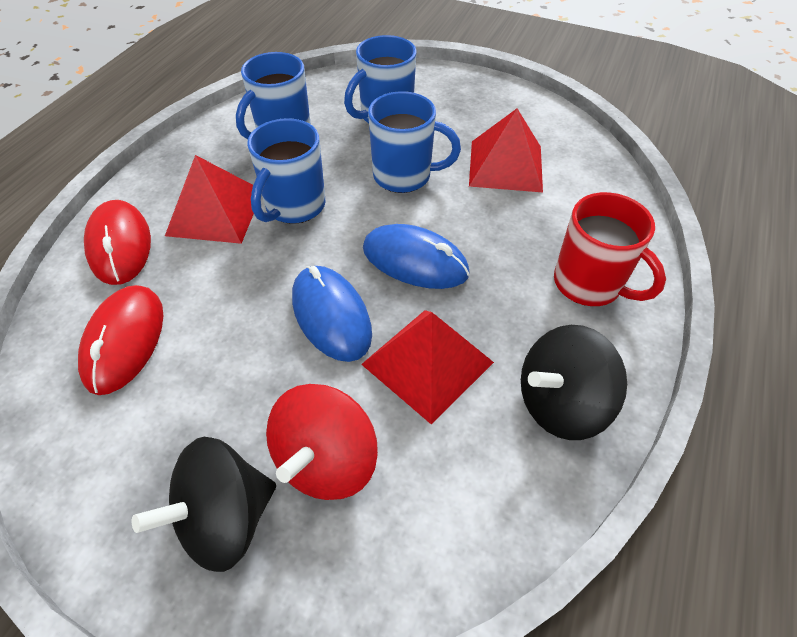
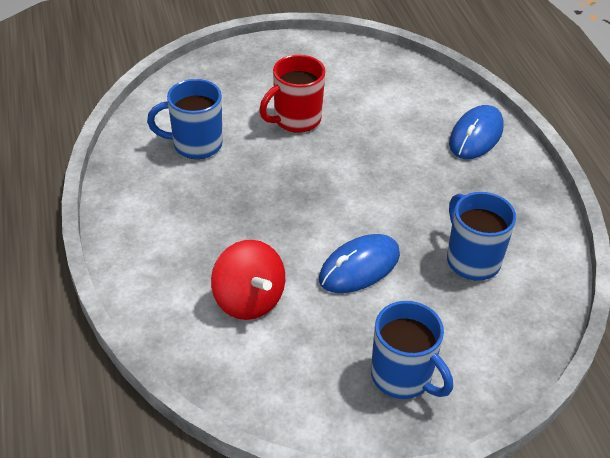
black spinning top: [132,437,276,572] [521,325,627,440] = 2 -> none = 0
blue mug: [236,52,311,140] [247,118,325,224] [344,35,417,123] [368,91,461,193] = 4 -> [147,79,222,159] [371,301,453,399] [447,192,516,281] = 3
red mouse: [78,285,164,395] [84,200,151,285] = 2 -> none = 0
red pyramid: [165,155,254,244] [361,310,494,424] [469,108,543,192] = 3 -> none = 0

